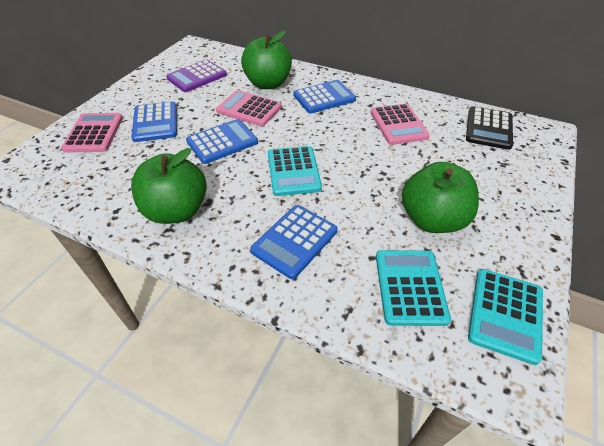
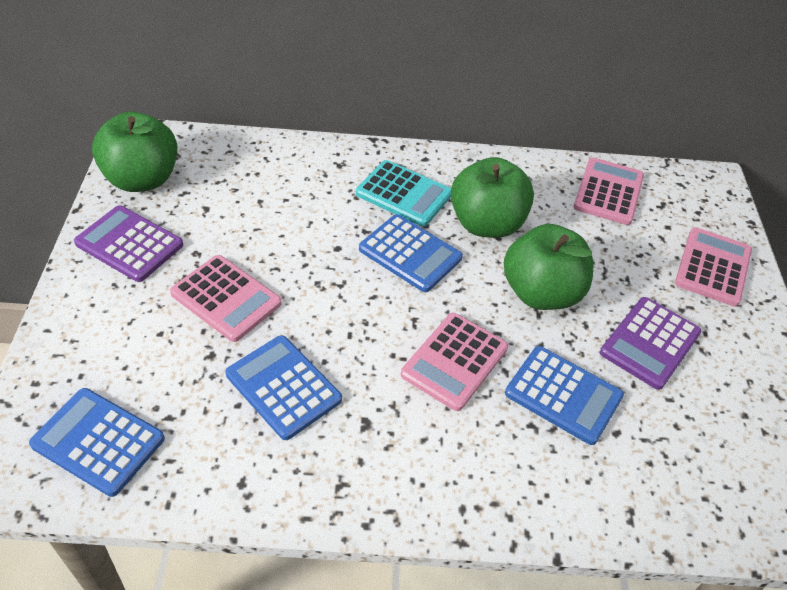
black calculator: [466,106,513,150] = 1 -> none = 0
pink calculator: [61,113,123,152] [216,90,282,126] [370,104,430,145] = 3 -> [170,255,282,342] [401,313,508,411] [573,158,644,225] [675,227,752,307] = 4
purple calculator: [166,59,227,92] = 1 -> [74,205,183,282] [600,297,701,390] = 2
turquoise calculator: [268,146,322,196] [376,250,451,326] [468,269,543,365] = 3 -> [356,160,451,227] = 1

